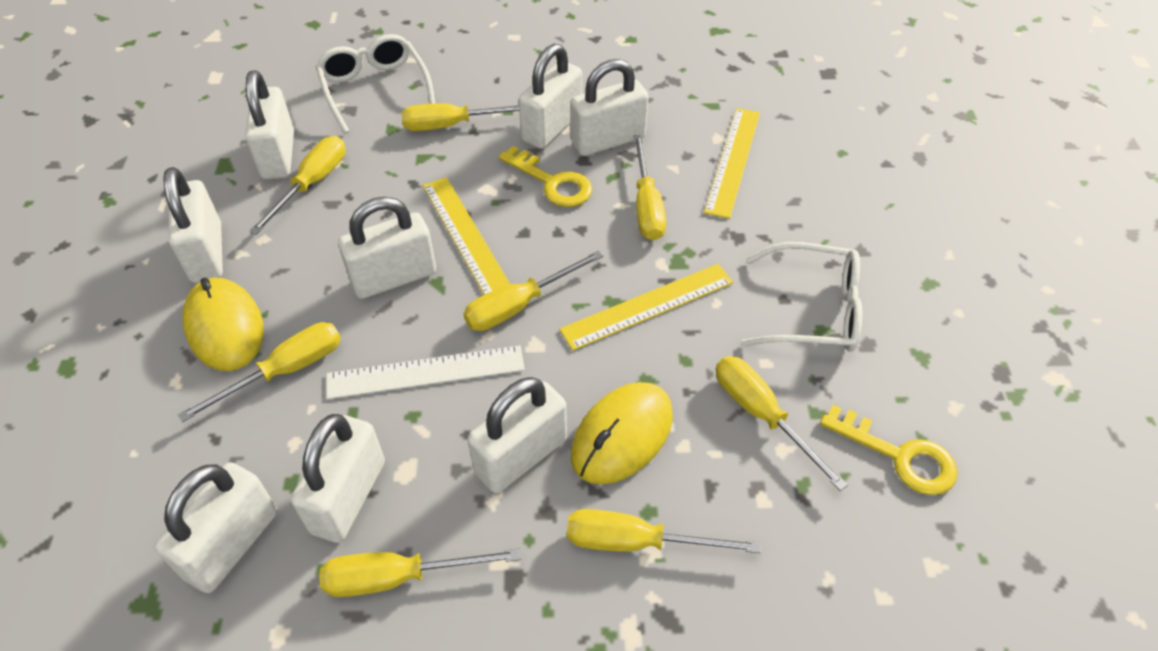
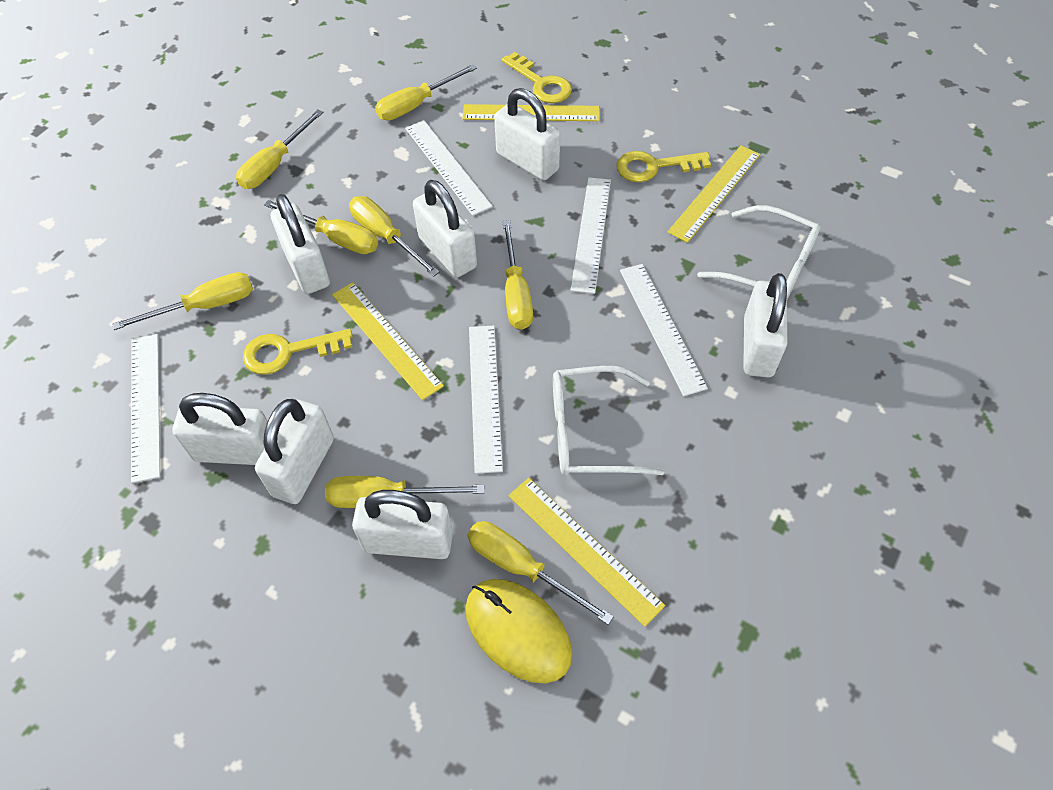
white padlock: [154,462,277,593] [163,167,223,283] [245,70,294,179] [291,414,385,543] [338,197,436,299] [468,377,567,493] [519,44,582,149] [571,59,649,156] = 8 -> [172,393,268,465] [255,399,334,504] [271,194,330,294] [352,490,453,559] [413,180,477,277] [494,88,560,180] [743,273,787,378] = 7
white ruler: [326,345,525,399] = 1 -> [131,334,160,483] [405,120,493,216] [469,325,503,474] [571,177,611,294] [620,264,708,396] = 5
yellow key: [499,146,592,207] [820,405,958,495] = 2 -> [243,329,353,375] [502,52,572,103] [616,151,711,182] = 3
yellow mouse: [182,277,264,371] [571,382,673,485] = 2 -> [465,579,572,683] = 1
yellow ruler: [423,177,510,295] [559,264,733,351] [704,108,760,219] = 3 -> [332,282,444,400] [462,104,600,121] [508,478,665,627] [667,145,760,243] = 4

